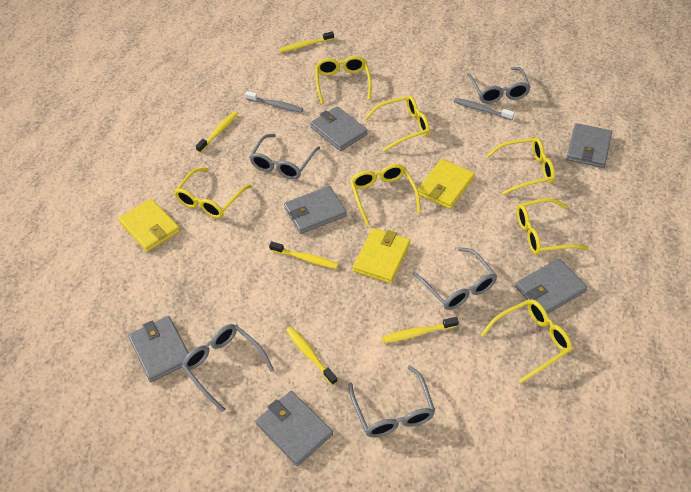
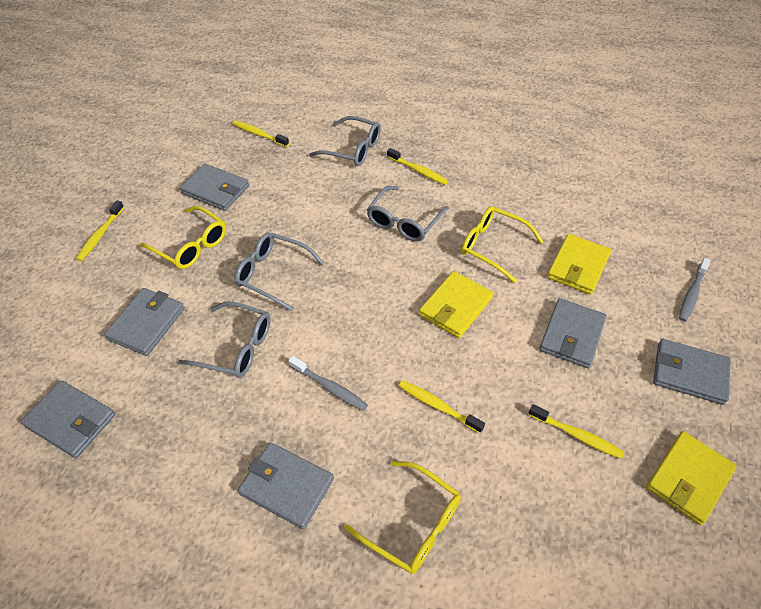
grey glasses: [182,324,274,412] [249,134,320,179] [348,365,435,438] [412,247,497,310] [467,67,531,104] = 5 -> [178,301,270,378] [234,232,325,311] [309,116,381,166] [367,186,449,242] = 4
yellow glasses: [174,168,251,218] [315,56,372,104] [350,164,421,226] [365,95,430,152] [481,299,573,383] [486,138,555,195] [517,198,589,255] = 7 -> [140,206,226,269] [344,461,461,574] [461,206,543,283] = 3

